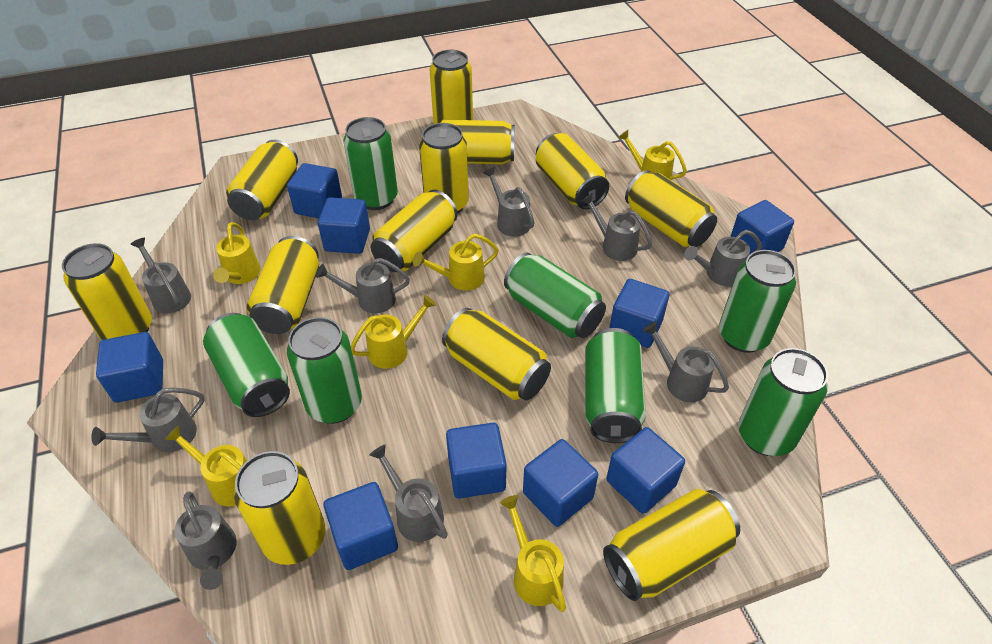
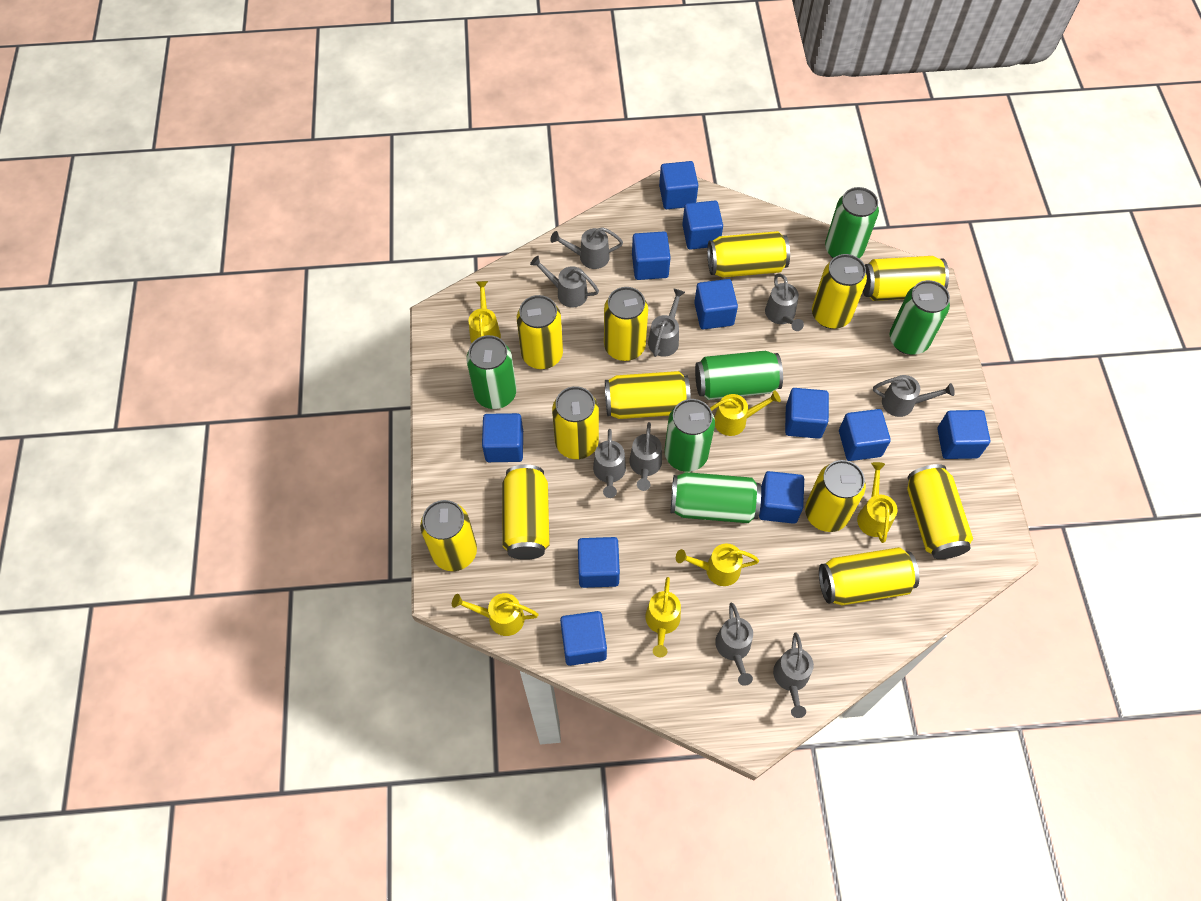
blue cube: [96,332,163,403] [287,163,342,218] [318,197,370,254] [324,482,398,570] [446,423,507,499] [523,439,598,527] [606,427,685,514] [610,279,669,348] [730,200,794,255] = 9 -> [482,413,523,462] [560,611,607,666] [578,537,620,588] [632,232,671,280] [659,161,698,209] [682,201,723,250] [694,279,738,329] [759,471,804,524] [785,388,829,439] [839,409,891,461] [937,410,990,459] = 11
green can: [203,313,290,417] [287,317,362,424] [343,117,398,210] [504,252,606,338] [585,328,646,443] [719,250,796,353] [738,348,828,456] = 7 -> [466,335,516,409] [665,399,715,472] [671,472,761,523] [695,350,783,400] [825,187,879,258] [890,280,950,355] = 6

